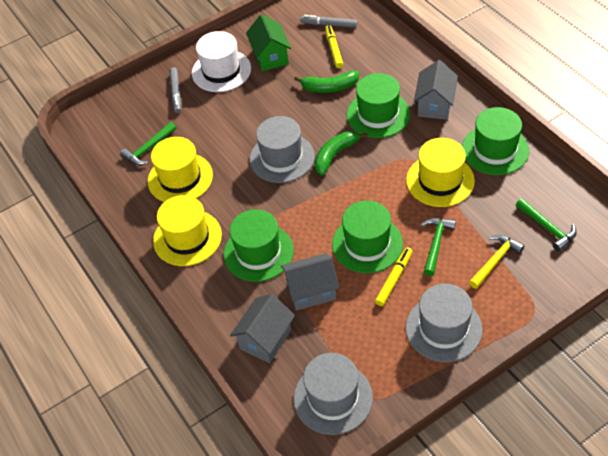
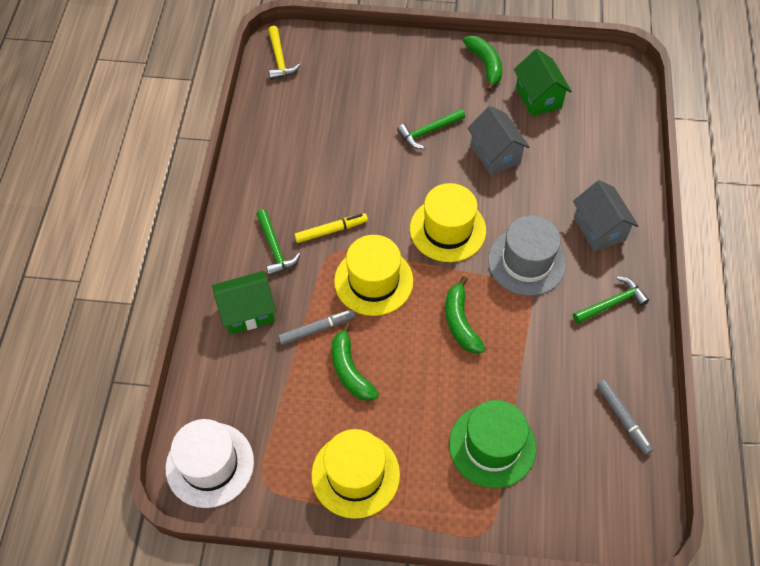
green banana: [294,71,359,93] [314,131,368,176] = 2 -> [332,322,379,401] [445,276,486,353] [463,35,502,92] = 3
green hat: [224,209,294,282] [332,201,403,273] [347,73,410,138] [462,107,529,175] = 4 -> [449,400,536,488] = 1
green house: [246,14,291,71] = 1 -> [212,271,276,334] [514,49,572,116] = 2
grey hat: [250,116,315,183] [294,353,373,435] [406,284,483,362] = 3 -> [488,215,566,296] = 1
grey house: [230,294,295,363] [281,253,339,311] [414,60,458,120] = 3 -> [467,106,530,175] [573,180,639,252] = 2
yellow marker: [325,25,343,68] [375,247,412,306] = 2 -> [294,213,368,243] = 1

